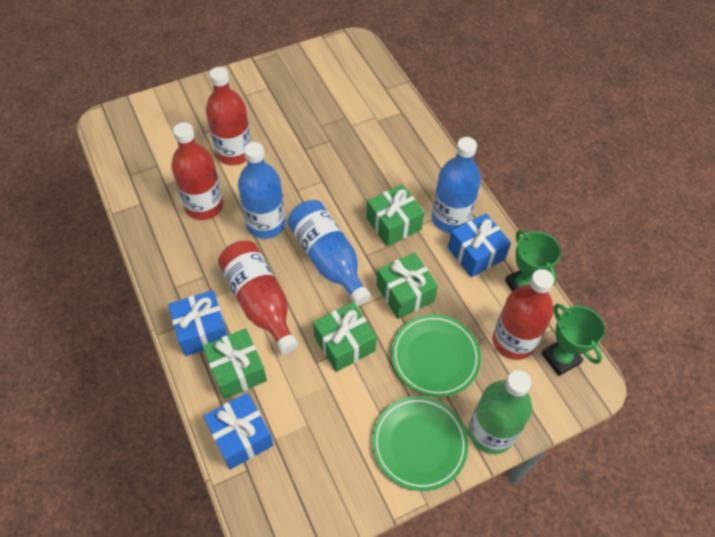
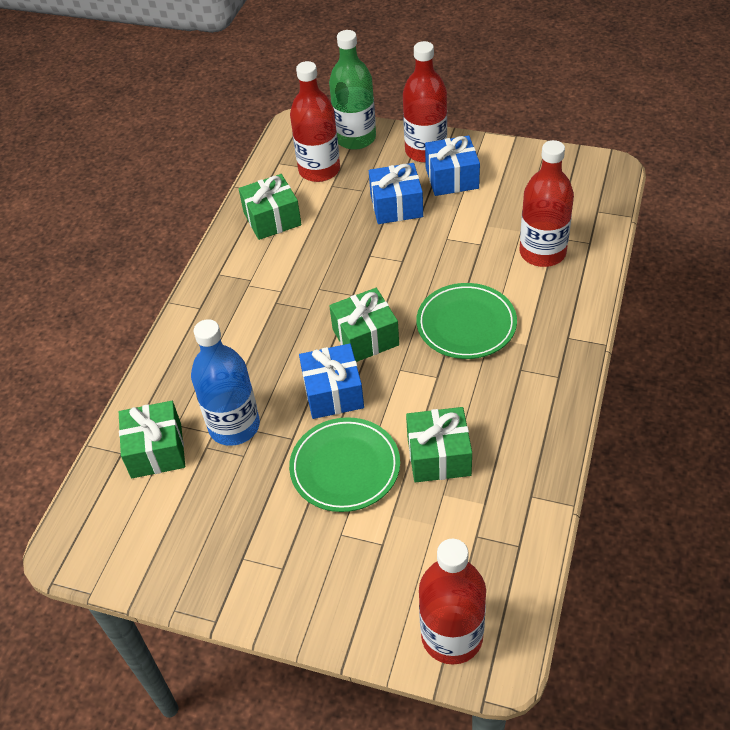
blue bottle: [238,142,285,239] [287,200,371,306] [432,137,481,233] = 3 -> [191,319,260,446] = 1
green trophy: [505,230,561,291] [541,304,605,376] = 2 -> none = 0

